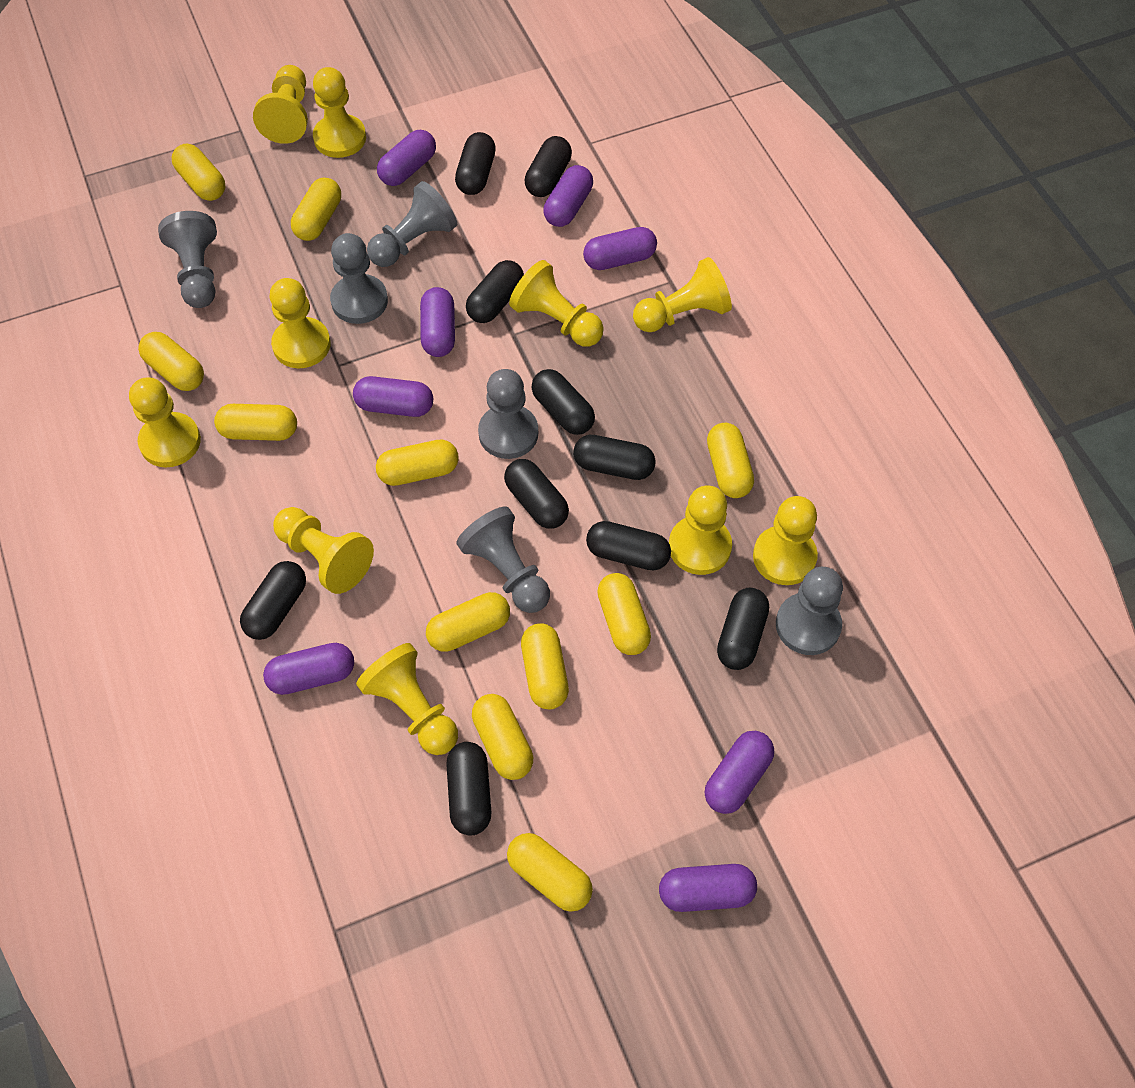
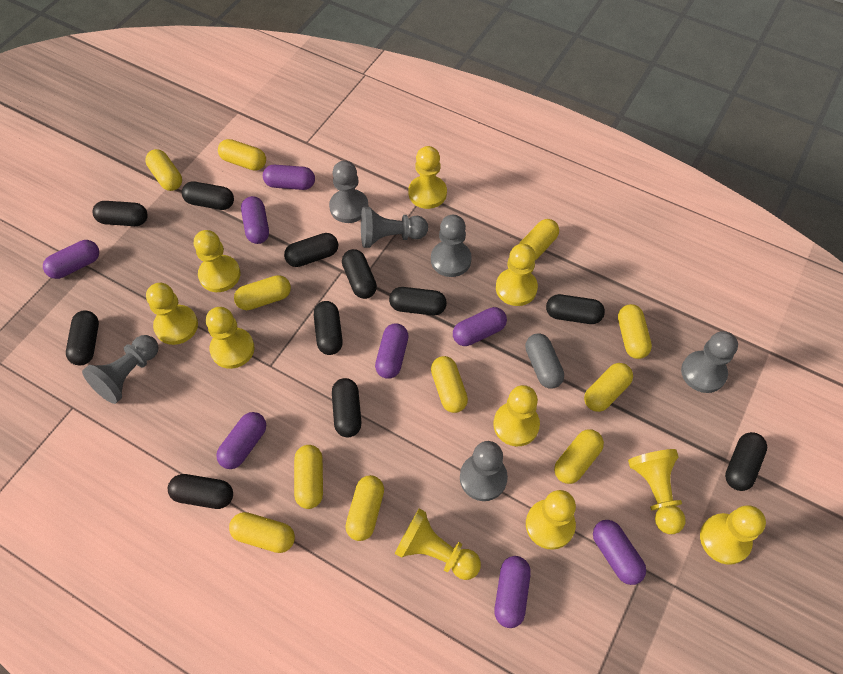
black capsule: [240,561,306,640] [446,742,491,836] [455,132,496,195] [466,260,524,323] [504,459,569,529] [525,136,572,197] [531,369,595,435] [573,435,656,480] [586,521,671,571] [717,588,769,670] = 10 -> [66,311,99,365] [93,201,148,226] [168,474,233,509] [182,182,234,210] [284,233,338,267] [314,301,343,355] [332,378,361,437] [342,249,377,299] [389,287,447,315] [546,294,605,324] [725,432,767,491] = 11
grey capsule: none = 0 -> [525,333,564,389] = 1

